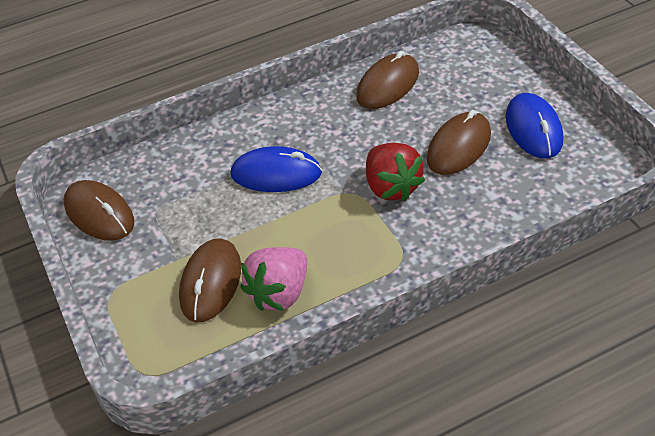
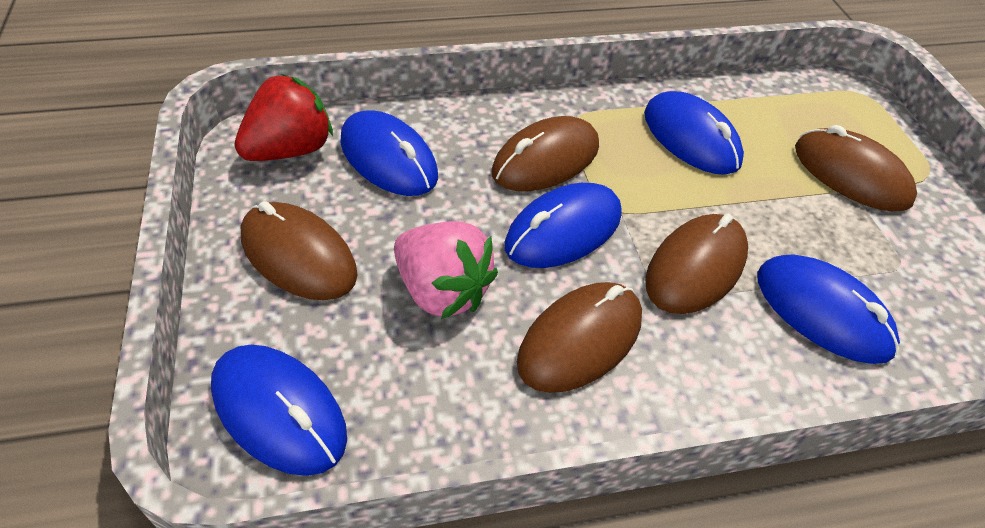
blue mouse: [231,146,322,192] [506,93,563,158] = 2 -> [211,345,347,476] [340,110,438,196] [505,183,622,268] [644,91,744,175] [757,254,900,364] = 5
brown mouse: [64,180,134,241] [179,238,241,322] [356,51,419,109] [427,110,491,175] = 4 -> [241,201,358,300] [492,116,599,191] [517,282,642,393] [645,214,748,314] [795,125,917,211] = 5

